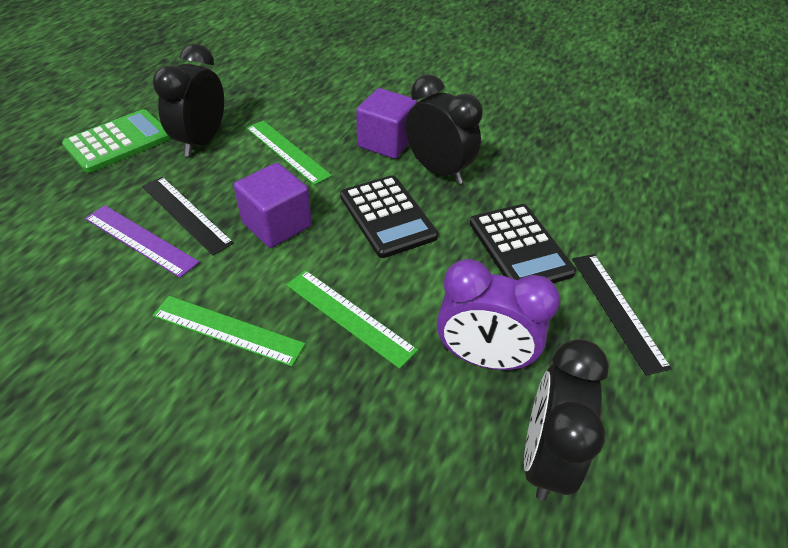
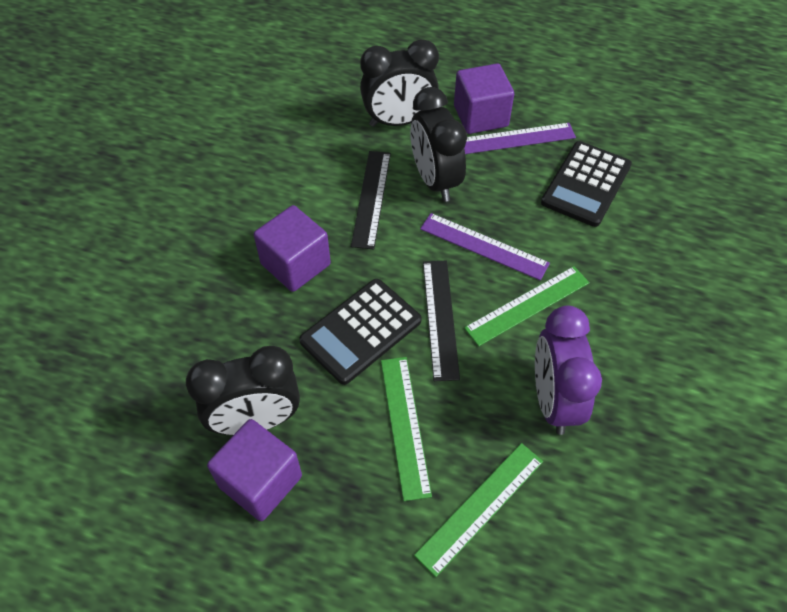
green calculator: [62,109,171,173] = 1 -> none = 0
purple cube: [234,163,312,248] [356,88,417,159] = 2 -> [207,419,302,521] [254,205,331,292] [454,63,514,134] = 3
purple ruler: [85,205,199,278] = 1 -> [420,213,550,280] [464,123,576,154] = 2

